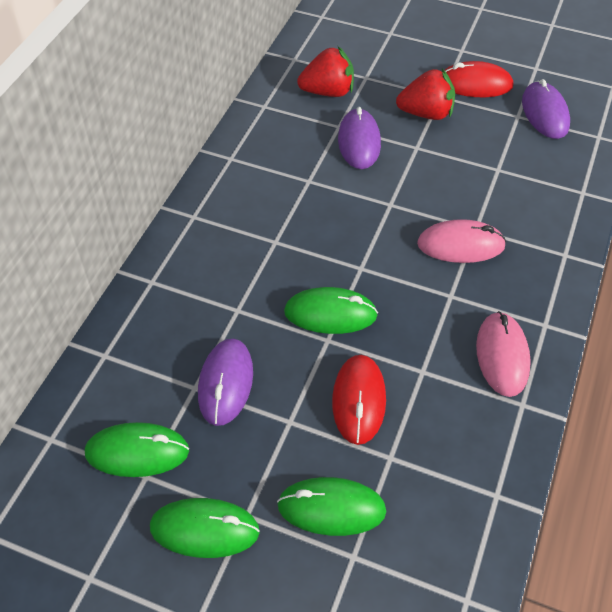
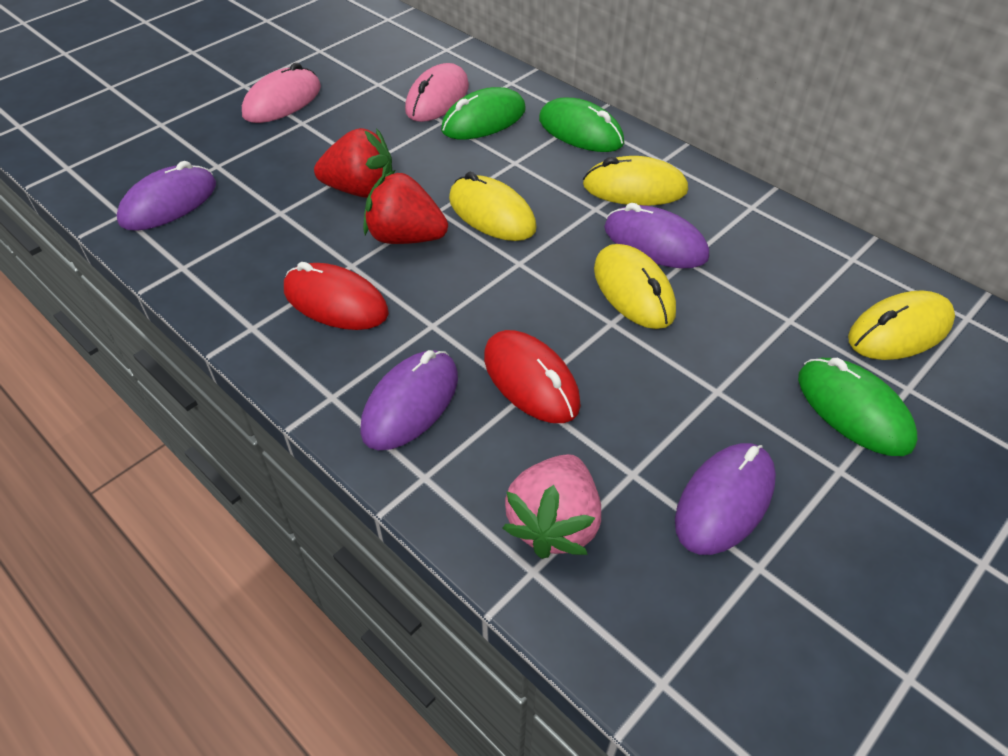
green mouse: [85,422,189,477] [150,498,260,558] [277,477,387,536] [284,287,378,334] = 4 -> [441,87,526,139] [539,98,624,152] [798,358,917,456] = 3
pink strawberry: none = 0 -> [502,454,601,559] = 1
purple mouse: [198,339,253,426] [338,107,381,169] [522,79,570,139] = 3 -> [117,161,216,231] [360,350,458,450] [604,203,709,268] [675,443,776,555] = 4
yellow mouse: none = 0 -> [449,172,537,241] [583,156,688,206] [594,244,676,329] [848,290,955,360] = 4

